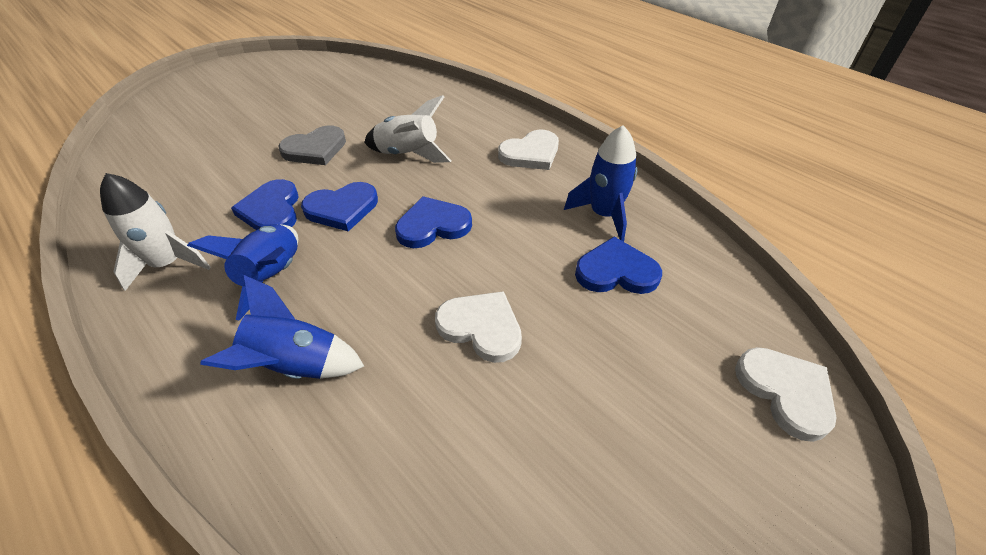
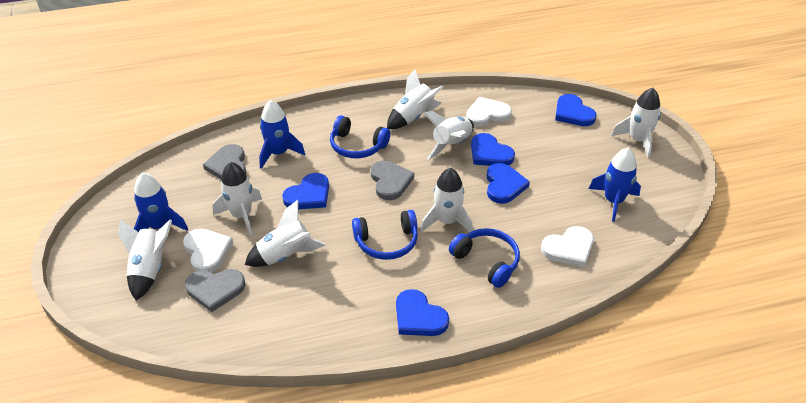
blue headphones: none = 0 -> [330,115,390,158] [352,210,418,260] [449,228,520,288] = 3
blue heart: [231,179,299,230] [301,182,378,232] [395,196,472,248] [575,237,662,294] = 4 -> [282,173,329,209] [396,289,449,336] [471,133,515,166] [487,163,530,204] [555,94,597,126] = 5
grey heart: [279,125,346,165] = 1 -> [185,269,246,312] [203,144,246,179] [371,160,414,200] = 3
white rocket: [100,173,211,291] [365,95,452,163] = 2 -> [118,219,172,300] [213,162,262,235] [245,200,326,267] [387,69,443,129] [421,168,473,232] [423,111,474,160] [611,88,661,158] = 7

